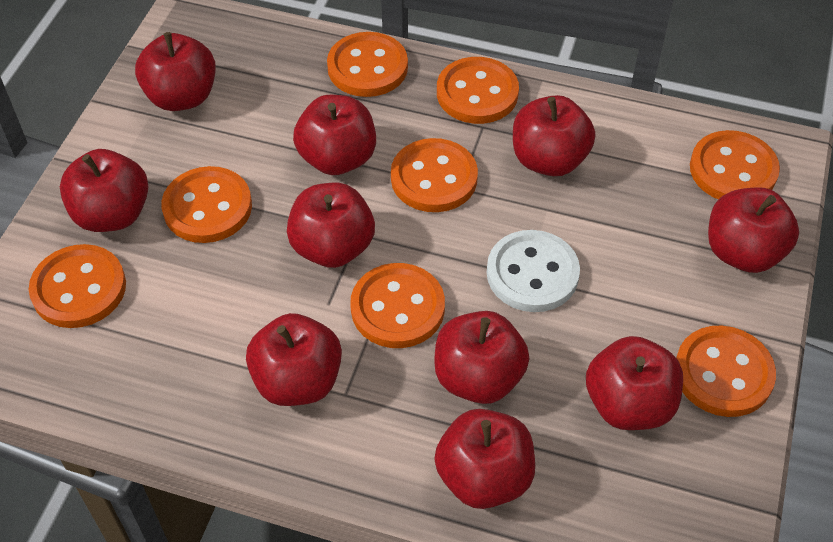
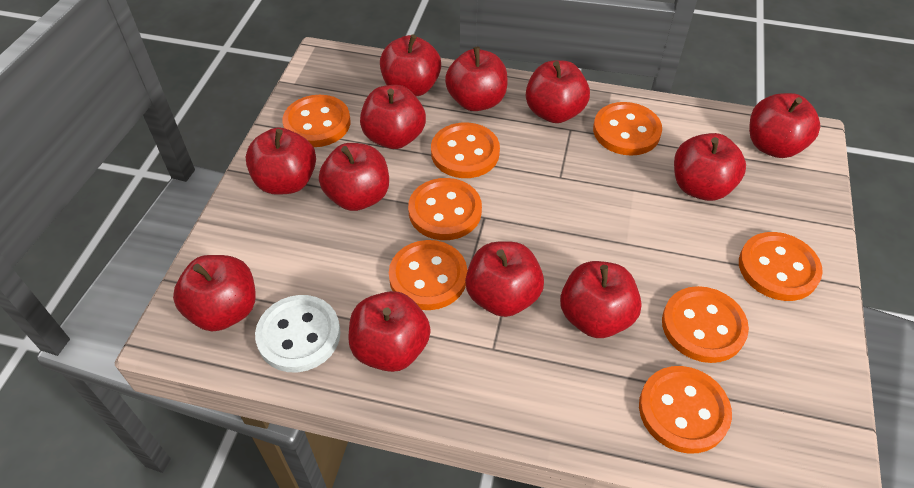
red apple: [60,149,148,232] [135,32,216,111] [246,313,342,406] [287,183,375,268] [293,95,376,175] [434,311,530,404] [434,409,535,509] [513,95,595,176] [586,336,683,430] [708,187,799,273] = 10 -> [173,255,256,331] [246,127,316,195] [319,143,389,211] [348,291,431,372] [360,85,426,149] [380,34,441,97] [445,47,508,111] [465,241,544,317] [526,60,590,123] [560,261,642,338] [674,133,746,201] [749,93,820,158] = 12

